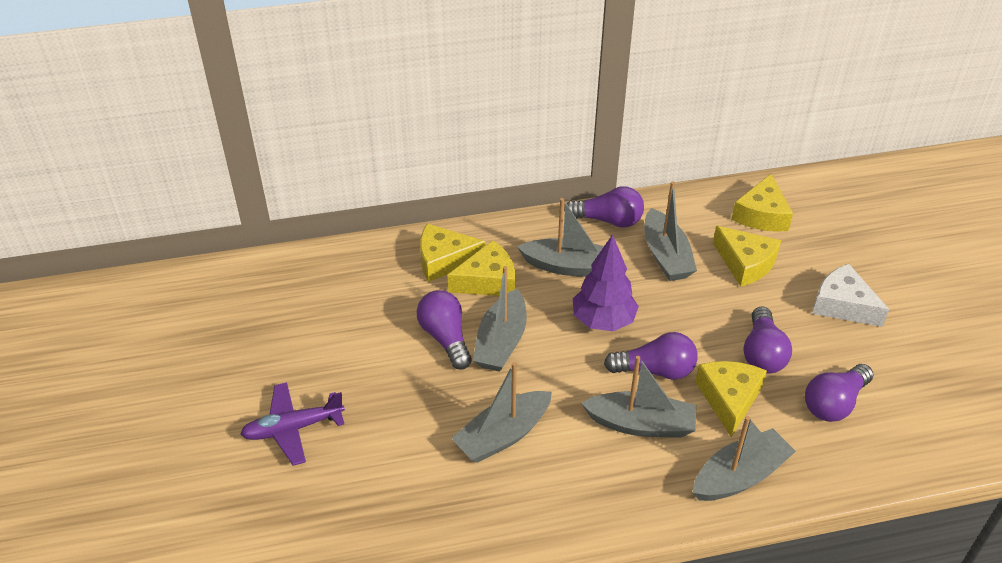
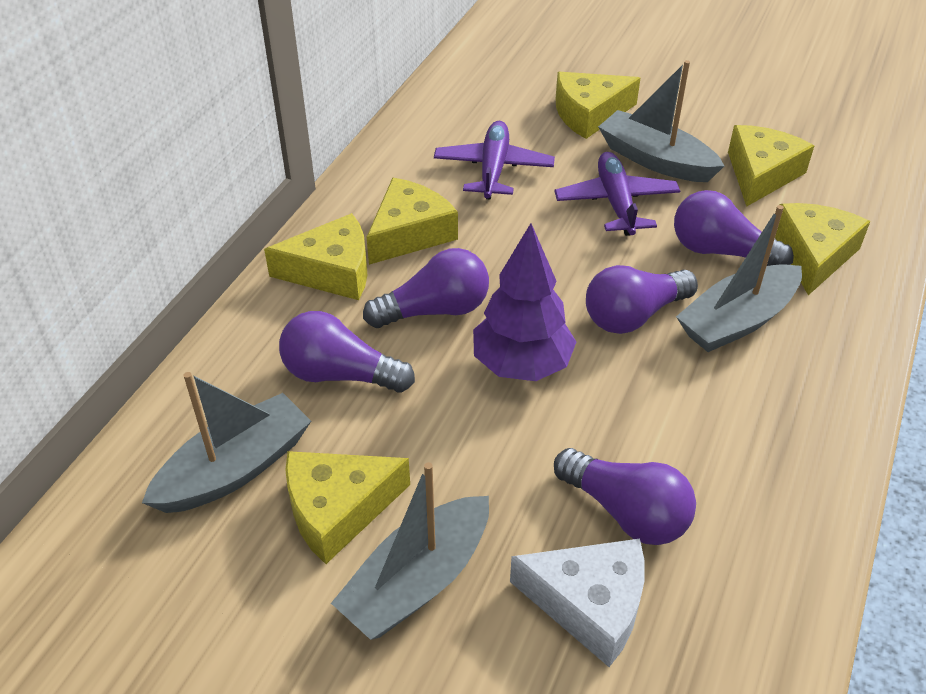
grey boat: [451,362,552,463] [473,266,527,372] [517,198,604,277] [581,356,696,438] [644,181,697,281] [693,416,796,501] = 6 -> [142,372,311,513] [331,462,489,640] [598,60,724,182] [676,205,802,352] = 4
purple plane: [240,382,345,466] = 1 -> [434,121,555,200] [554,152,680,236] = 2
yellow cheese: [420,223,486,282] [447,240,515,296] [695,361,767,437] [713,226,781,287] [731,174,793,232] = 5 -> [264,213,367,300] [285,451,410,564] [367,178,458,265] [556,72,640,139] [728,125,814,206] [775,203,870,295] = 6

